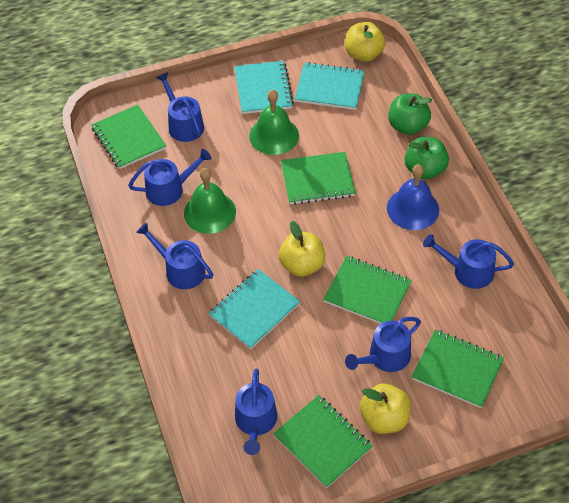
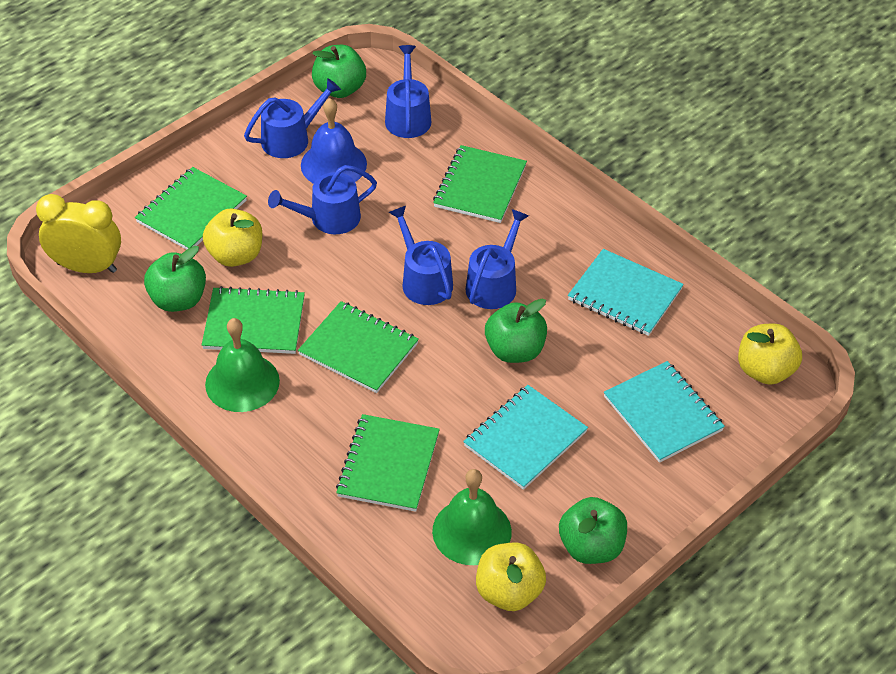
blue watering can: [128,149,211,206] [136,223,213,289] [156,72,204,142] [235,368,277,455] [345,317,421,372] [423,234,514,289] = 6 -> [244,78,341,158] [268,165,377,234] [385,45,431,138] [389,206,453,305] [465,209,529,309] = 5
green apple: [388,93,432,135] [405,137,449,179] = 2 -> [144,246,206,312] [312,45,366,98] [485,299,547,363] [559,497,627,564] = 4
yellow clock: none = 0 -> [36,194,121,273] = 1

